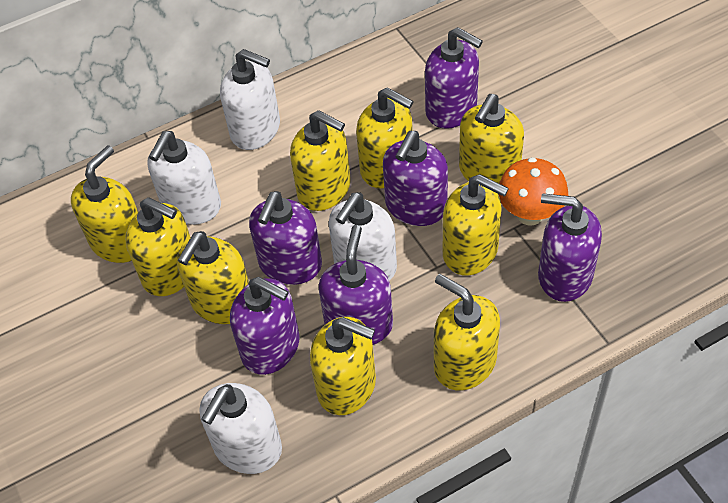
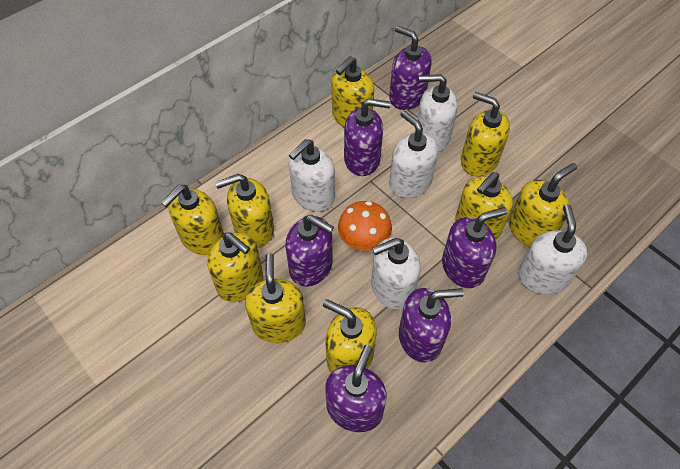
white soap dispenser: [147,131,221,225] [200,383,282,474] [220,49,280,150] [328,192,397,281] = 4 -> [289,139,335,212] [371,238,420,309] [389,110,438,198] [417,74,458,152] [518,204,588,295] = 5

